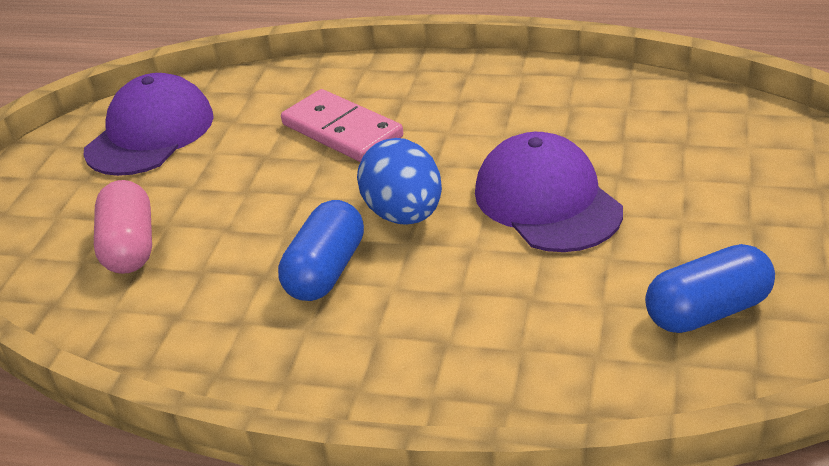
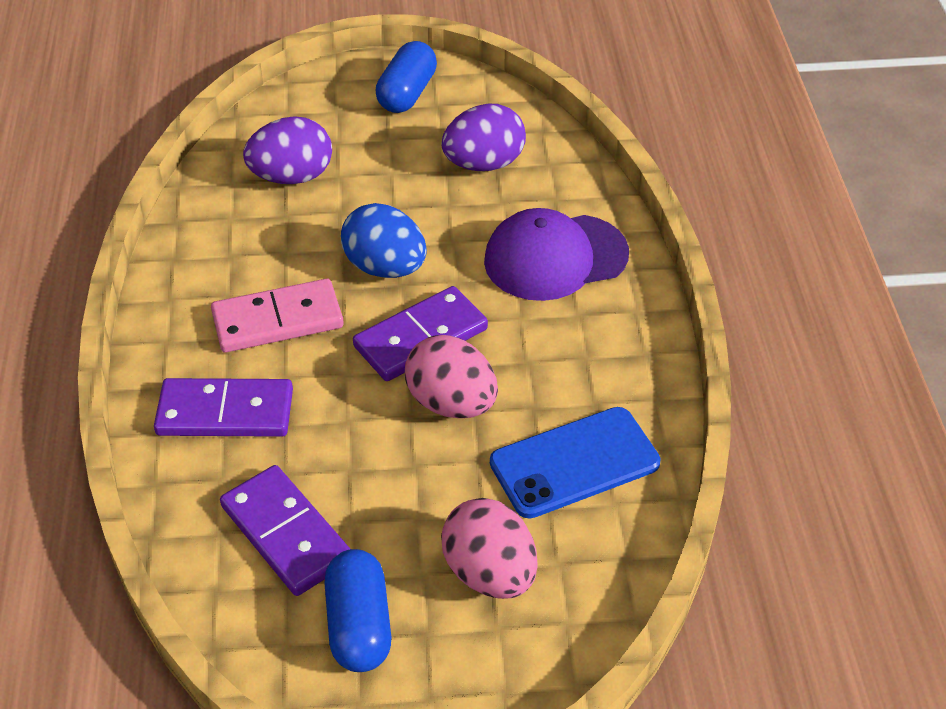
blue phone: none = 0 -> [490,407,661,519] = 1
pink capsule: [94,180,152,274] = 1 -> none = 0
pink egg: none = 0 -> [405,335,498,418] [441,498,538,599] = 2
purple cap: [84,73,214,176] [475,132,623,252] = 2 -> [484,208,629,301] = 1
purple domino: none = 0 -> [154,378,293,437] [220,465,350,596] [353,286,488,381] = 3
purple egg: none = 0 -> [243,116,332,184] [441,103,526,171] = 2

